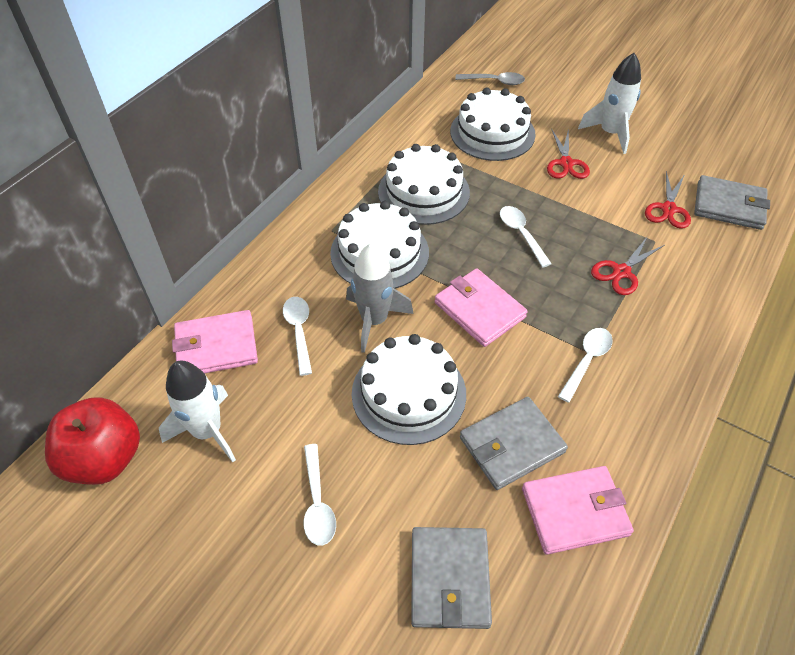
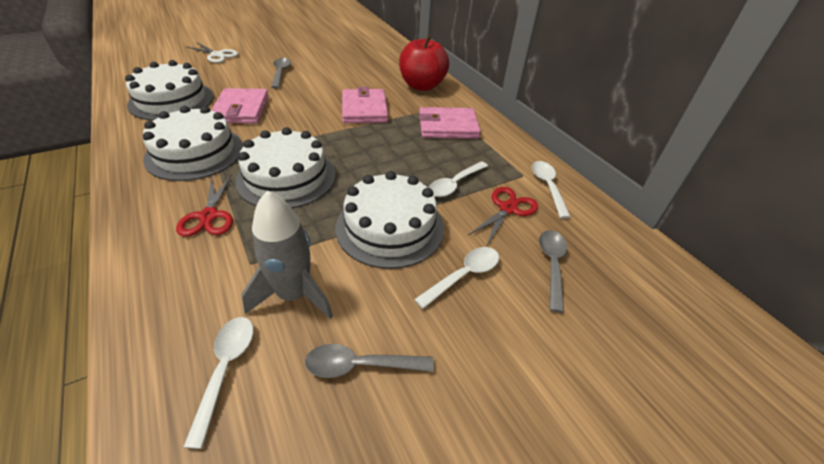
grey spoon: [455,72,525,85] = 1 -> [271,58,291,89] [305,344,434,378] [539,230,567,313] = 3
grey wallet: [411,527,492,629] [460,397,568,490] [694,175,770,230] = 3 -> none = 0
red scissors: [547,128,590,179] [591,236,665,295] [645,171,691,229] = 3 -> [176,174,233,237] [468,187,538,247] = 2
white rocket: [159,360,236,462] [578,53,641,154] = 2 -> none = 0
white scissors: none = 0 -> [187,43,238,63] = 1

